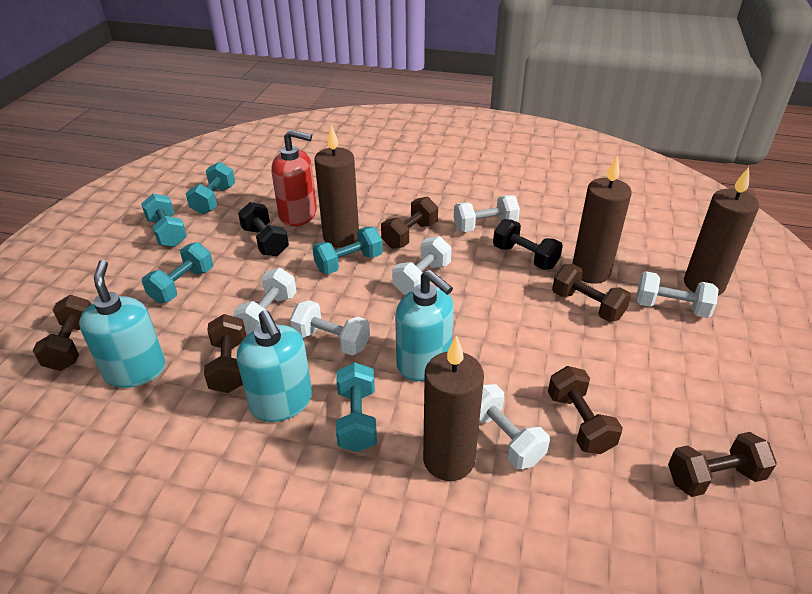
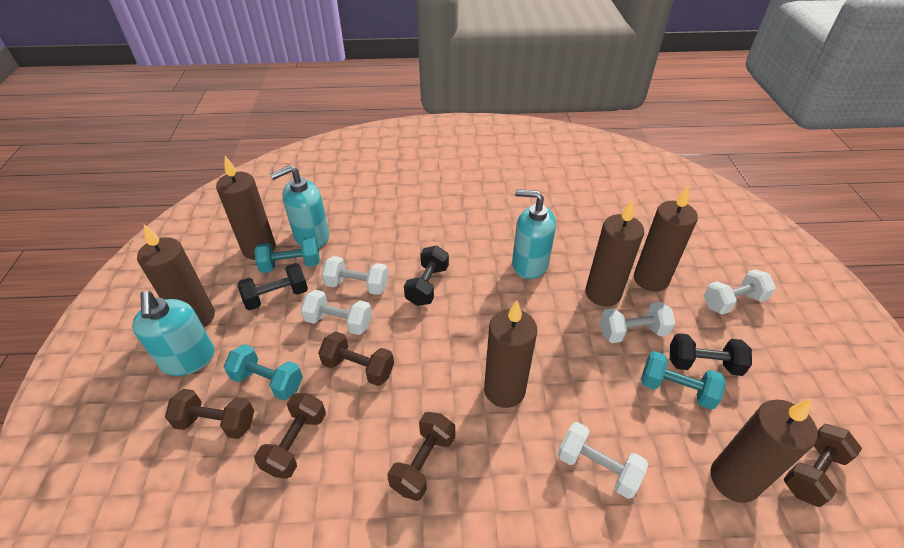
black dumbbell: [238,202,289,256] [493,219,563,270] = 2 -> [238,263,308,310] [404,246,449,306] [670,333,752,376] = 3
brown candle: [314,125,359,247] [423,335,484,481] [572,155,632,284] [684,167,759,296] = 4 -> [137,224,215,328] [216,156,276,260] [484,300,537,408] [585,200,644,307] [634,186,698,292] [710,399,818,503] = 6
brown dumbbell: [33,295,91,371] [204,314,246,393] [381,197,438,249] [548,366,623,454] [552,264,631,322] [668,432,777,497] = 6 -> [165,389,254,439] [254,393,326,479] [318,331,394,386] [387,412,455,501] [783,424,862,507] = 5
red soap dispenser: [271,129,317,226] = 1 -> none = 0
turquoise dumbbell: [141,193,187,247] [142,242,213,303] [186,162,235,215] [312,227,383,274] [336,362,377,452] = 5 -> [224,344,303,401] [254,237,320,273] [641,351,726,410] = 3
white dumbbell: [233,268,297,335] [290,300,370,355] [392,236,452,295] [454,195,520,232] [479,384,550,469] [636,271,719,318] = 6 -> [300,290,372,335] [322,256,388,295] [558,422,648,499] [600,302,675,343] [703,269,776,315] = 5

